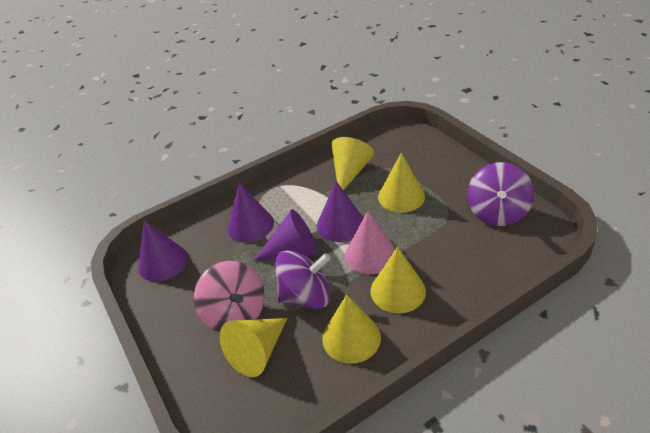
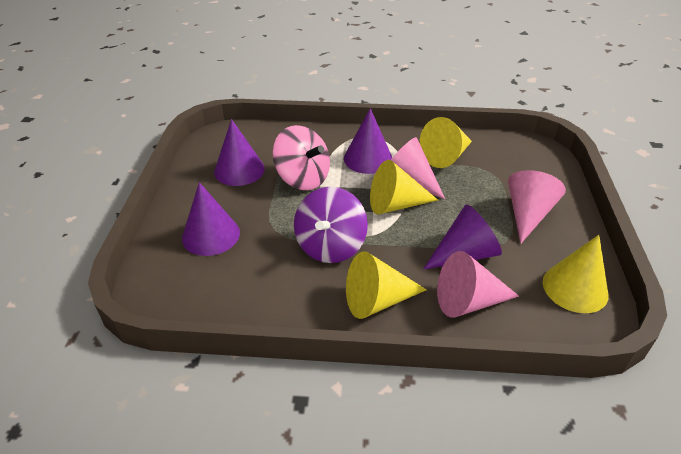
pink cone: [345,211,395,274] = 1 -> [391,137,445,199] [437,251,519,318] [508,170,566,244] = 3
purple spinning top: [275,250,331,309] [467,162,534,226] = 2 -> [294,187,368,263] = 1
yellow cone: [220,318,287,377] [322,294,381,364] [332,137,374,191] [370,247,426,314] [378,153,425,213] = 5 -> [346,251,427,319] [370,160,438,215] [420,117,472,168] [543,235,608,313] = 4

